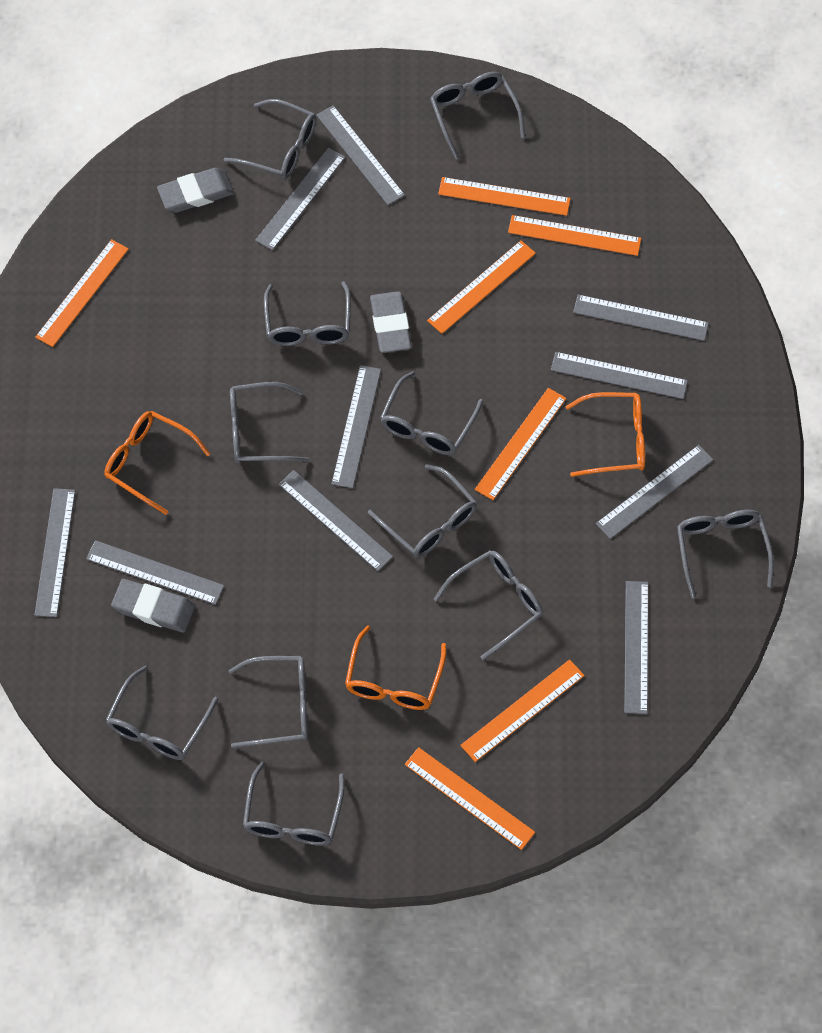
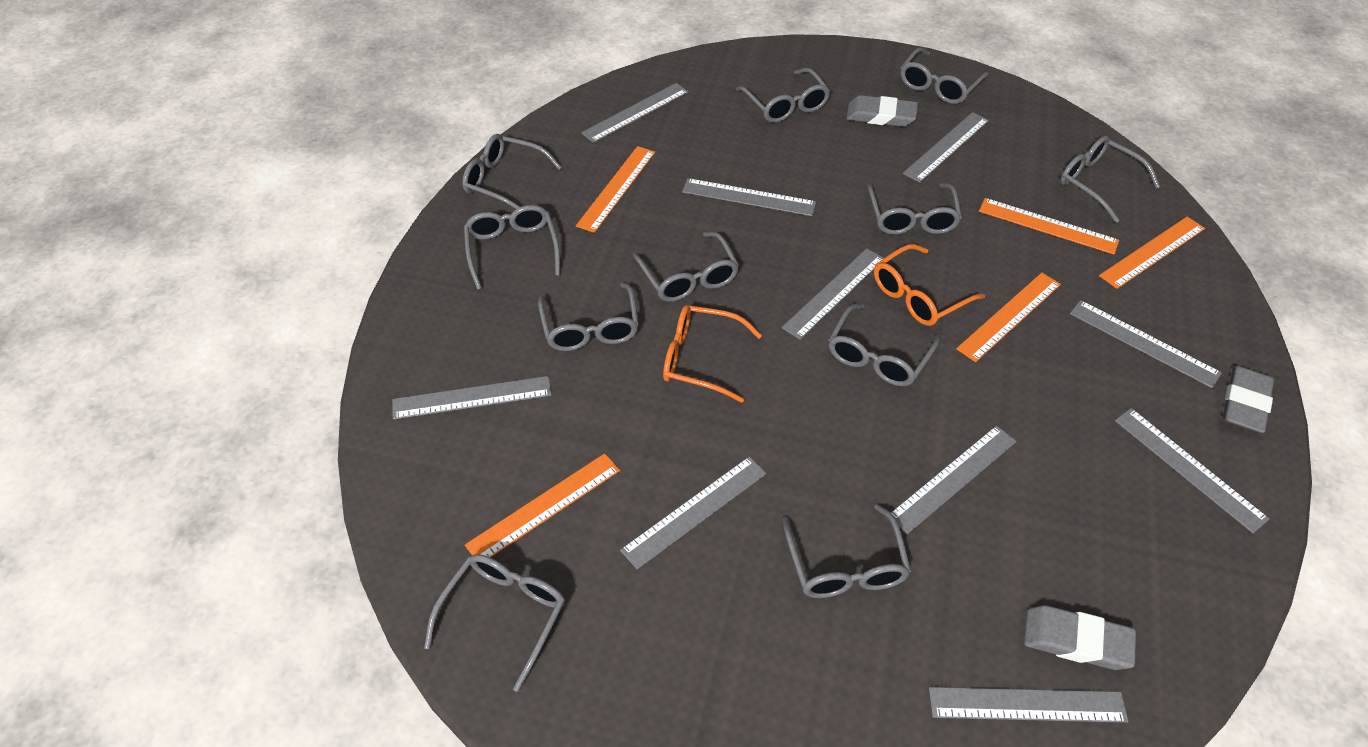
orange glasses: [104,411,211,515] [345,625,446,710] [566,392,645,477] = 3 -> [663,305,762,403] [874,244,985,326] = 2
orange ruler: [35,239,129,347] [404,747,535,850] [427,240,536,334] [438,177,571,216] [460,659,585,762] [475,388,566,500] [508,215,641,256] = 7 -> [465,453,620,558] [576,146,655,233] [956,273,1061,362] [979,198,1119,254] [1099,217,1205,289] = 5

